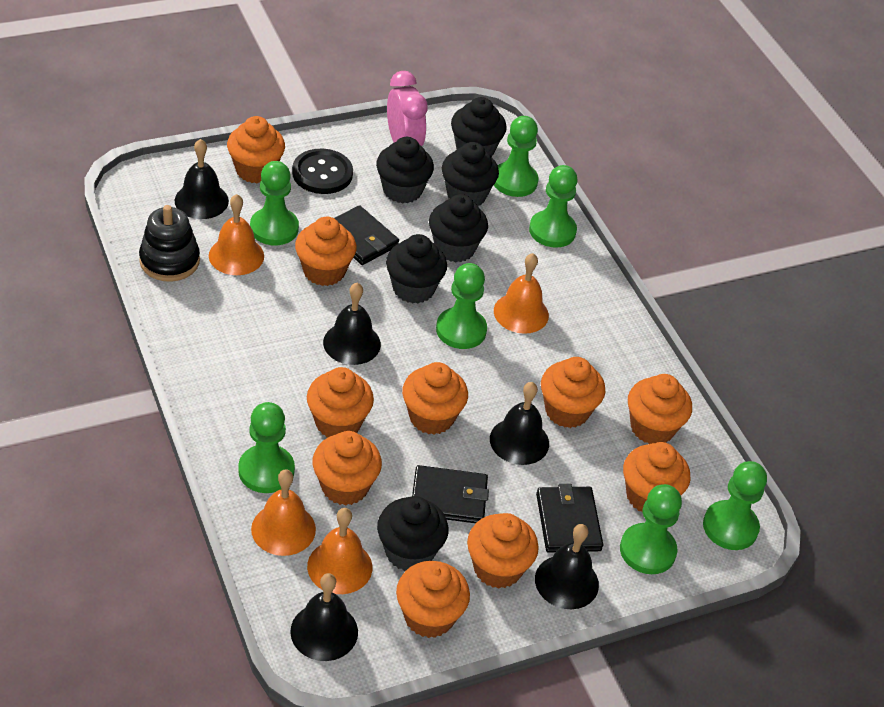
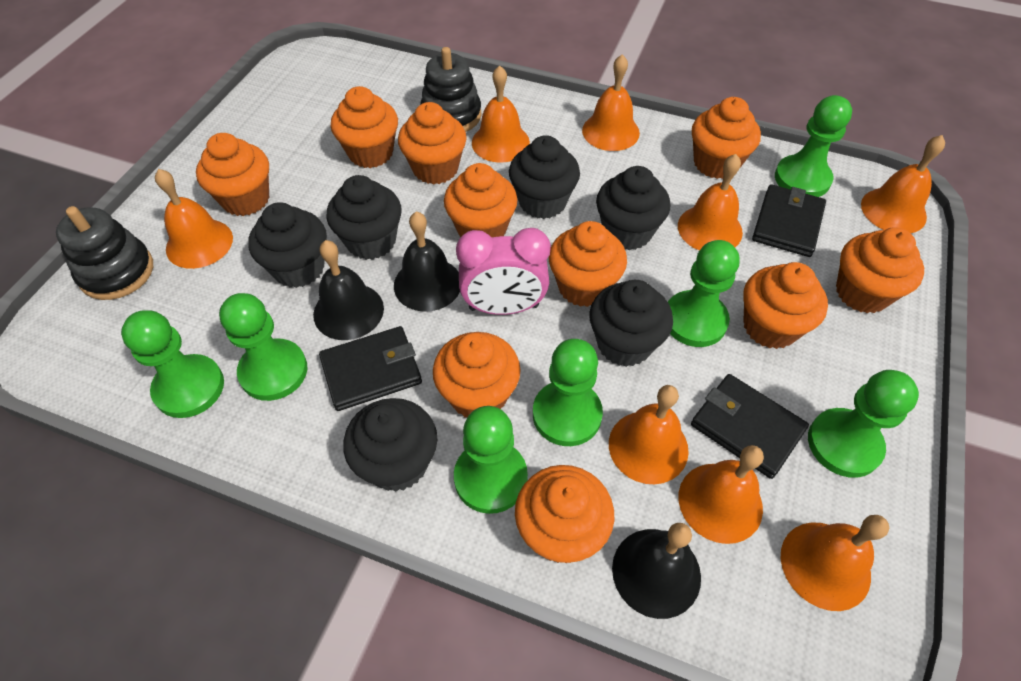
black bell: [175,139,229,219] [290,573,358,661] [323,283,381,365] [490,382,549,465] [535,524,599,609] = 5 -> [313,240,384,340] [394,211,460,312] [612,523,701,619] = 3
black button: [292,149,353,194] = 1 -> none = 0
black stacking toy: [139,205,200,282] = 1 -> [56,206,153,300] [420,47,482,132] = 2
orange bell: [209,194,264,275] [251,469,316,556] [307,508,372,594] [494,253,549,334] = 4 -> [155,169,233,269] [472,65,530,163] [582,54,640,151] [609,385,689,484] [678,154,743,250] [678,445,764,544] [781,515,889,611] [861,135,945,233] = 8

